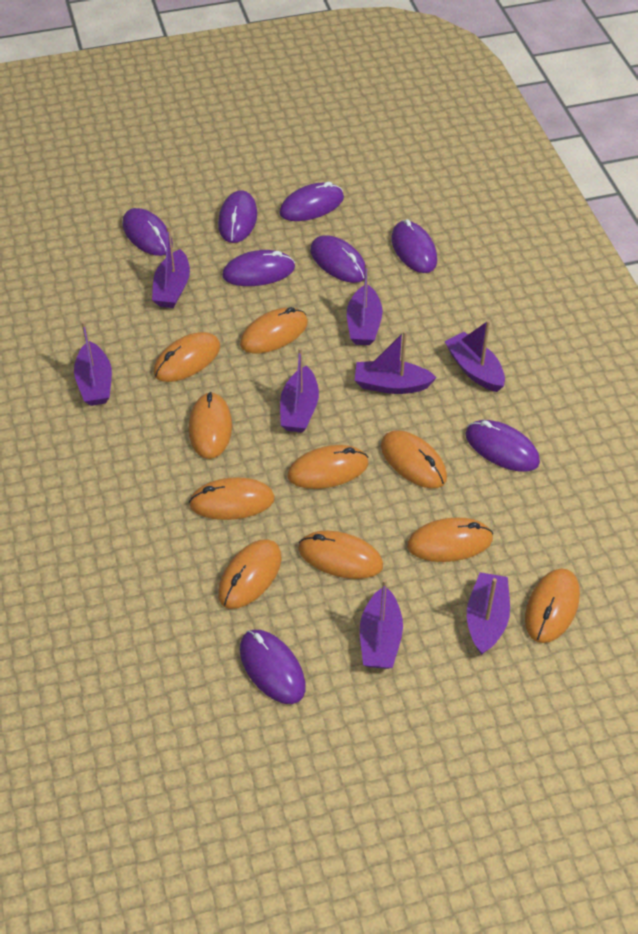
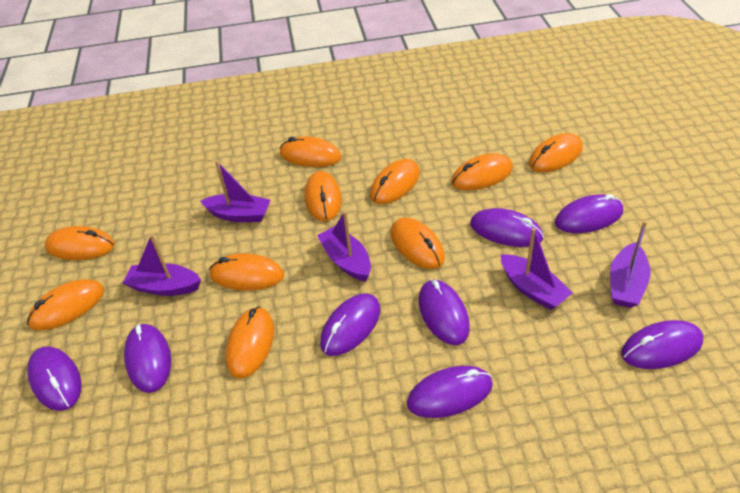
purple boat: [74,321,112,406] [152,226,190,308] [280,347,319,433] [347,263,383,345] [355,331,437,394] [360,579,403,669] [445,320,505,392] [467,572,510,655] = 8 -> [123,234,201,296] [200,161,271,222] [317,211,371,282] [501,228,573,310] [610,221,651,308] = 5

